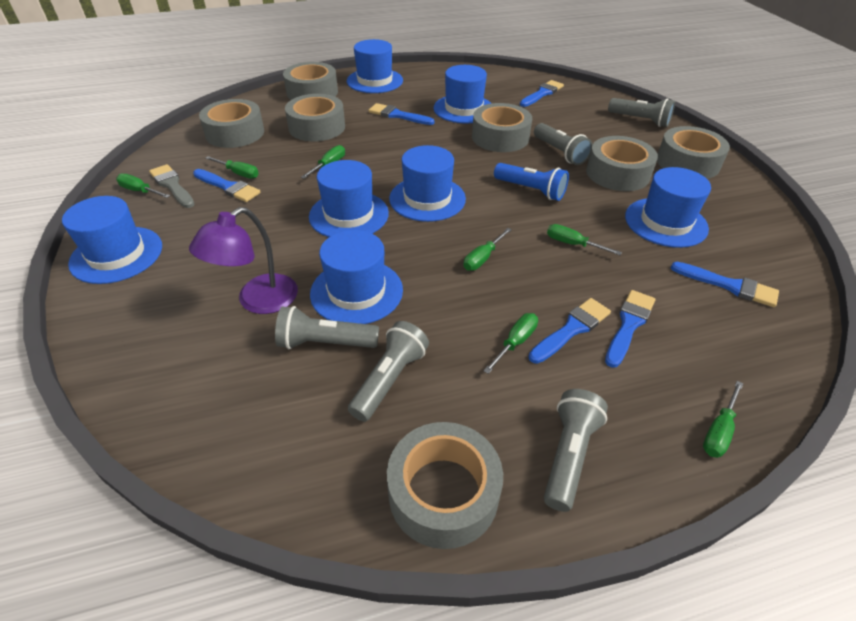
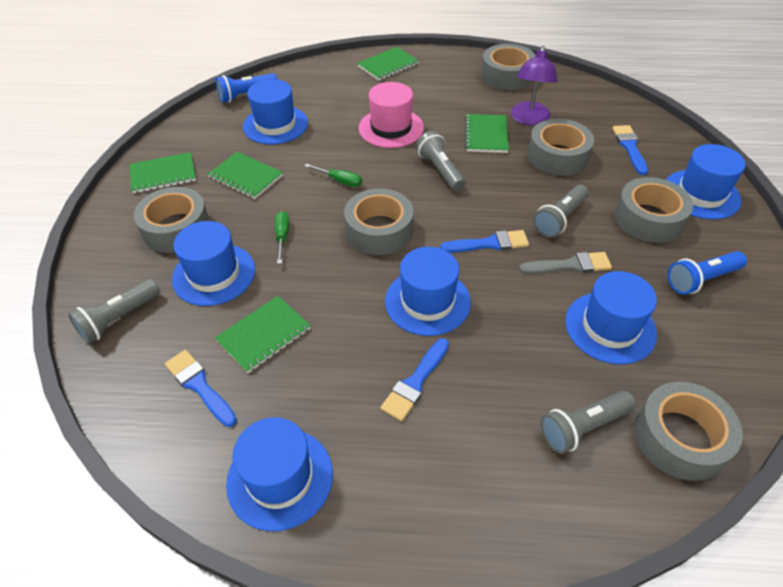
blue brush: [193,169,261,202] [369,103,435,125] [520,80,564,107] [528,298,611,364] [605,290,655,368] [671,262,779,307] = 6 -> [165,350,237,427] [380,338,449,421] [440,230,529,253] [612,125,648,175] = 4
blue flashlight: [494,163,569,201] = 1 -> [215,73,277,103] [667,251,747,295] = 2
blue hat: [62,196,162,284] [309,160,389,237] [310,230,403,324] [347,39,403,93] [389,145,466,222] [433,65,492,124] [625,167,711,248] = 7 -> [172,221,255,306] [226,417,333,531] [243,79,308,144] [385,247,471,336] [565,271,657,364] [666,144,746,220] = 6
green notebook: none = 0 -> [129,152,196,193] [208,152,283,199] [215,296,311,373] [357,47,419,81] [465,114,509,153] = 5
green screwdriver: [116,174,170,198] [205,156,259,179] [301,145,345,179] [464,228,512,271] [483,313,538,374] [547,224,622,255] [703,381,743,458] = 7 -> [275,211,289,264] [305,164,362,187] = 2
grey flashlight: [275,306,379,349] [348,321,429,422] [534,123,593,165] [544,389,608,512] [608,98,675,127] = 5 -> [68,279,160,344] [416,131,466,191] [533,185,589,238] [540,391,636,454] = 4
grey tape: [199,99,264,148] [283,62,338,100] [285,94,345,141] [387,422,503,549] [472,103,532,152] [586,136,658,191] [657,126,730,179] = 7 -> [134,187,210,253] [344,188,413,255] [481,44,536,90] [528,119,594,176] [615,177,693,243] [635,382,743,481] = 6
pink hat: none = 0 -> [359,82,424,148] = 1

